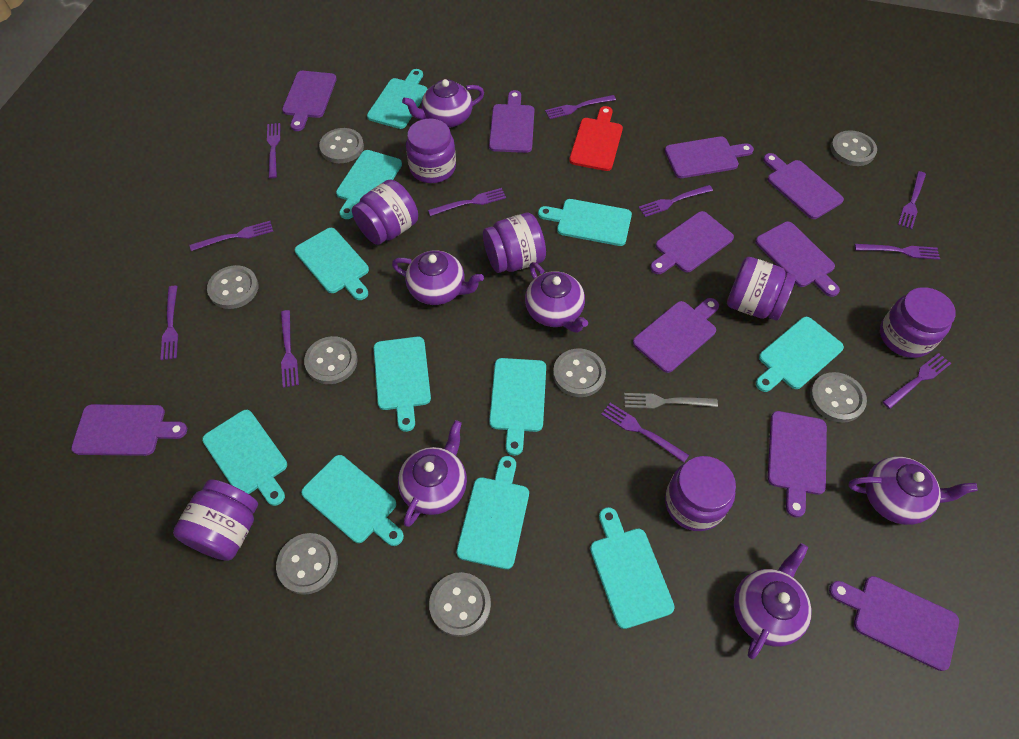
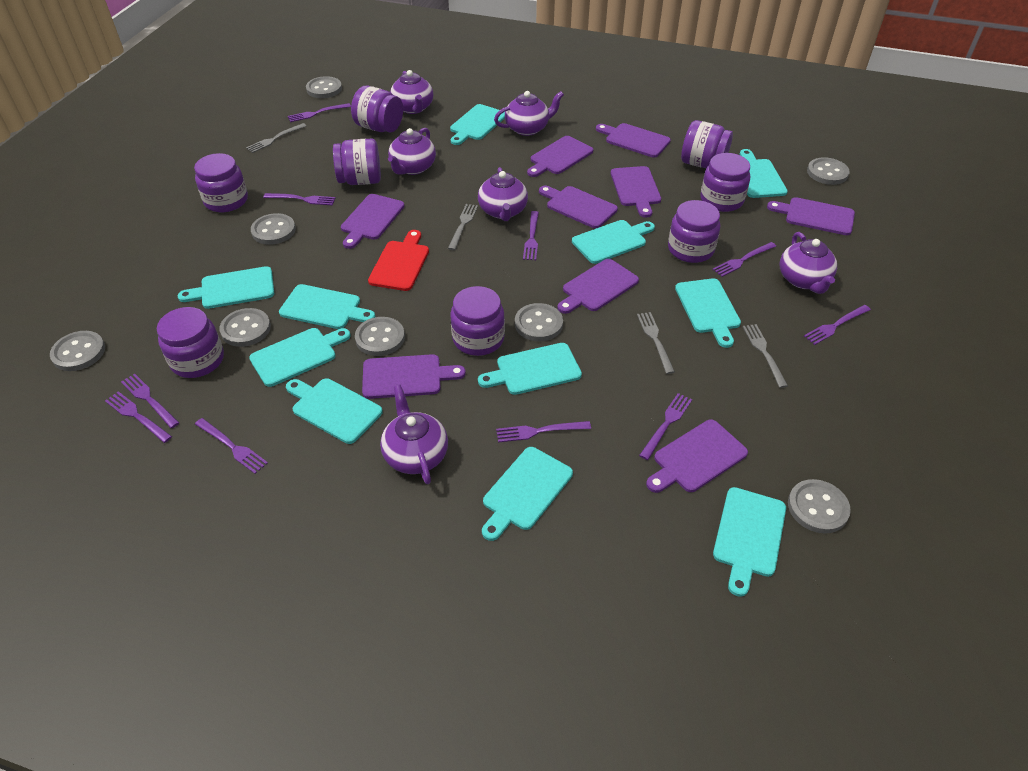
grey fork: [624,393,718,409] = 1 -> [246,123,307,153] [448,204,478,250] [637,312,675,374] [743,324,788,388] = 4
purple cutting board: [71,404,187,456] [282,71,337,131] [489,90,534,153] [633,298,719,373] [650,211,734,274] [665,136,754,178] [755,222,840,297] [763,153,844,219] [768,411,827,517] [829,576,959,671] = 10 -> [341,194,405,249] [362,354,466,399] [527,136,593,177] [539,186,618,228] [557,259,639,314] [596,123,671,158] [611,166,661,218] [646,419,748,493] [767,197,855,235] = 9
purple fork: [160,286,178,360] [190,221,273,251] [267,123,280,178] [281,310,299,388] [428,188,506,216] [545,95,616,119] [601,403,689,462] [639,185,713,217] [855,244,940,260] [883,353,951,409] [898,171,926,230] = 11 -> [105,391,172,443] [121,374,179,428] [195,418,268,474] [263,193,336,206] [288,103,351,122] [496,421,591,442] [523,211,539,260] [639,393,692,460] [712,242,776,277] [804,305,871,345] = 10
purple jar: [173,479,258,561] [352,180,418,245] [406,119,456,183] [483,213,546,273] [665,456,736,531] [727,257,796,320] [880,287,956,358] = 7 -> [157,307,224,378] [194,153,248,212] [333,138,381,185] [351,86,403,132] [450,286,505,356] [668,200,720,263] [681,120,733,168] [700,153,750,212] = 8

